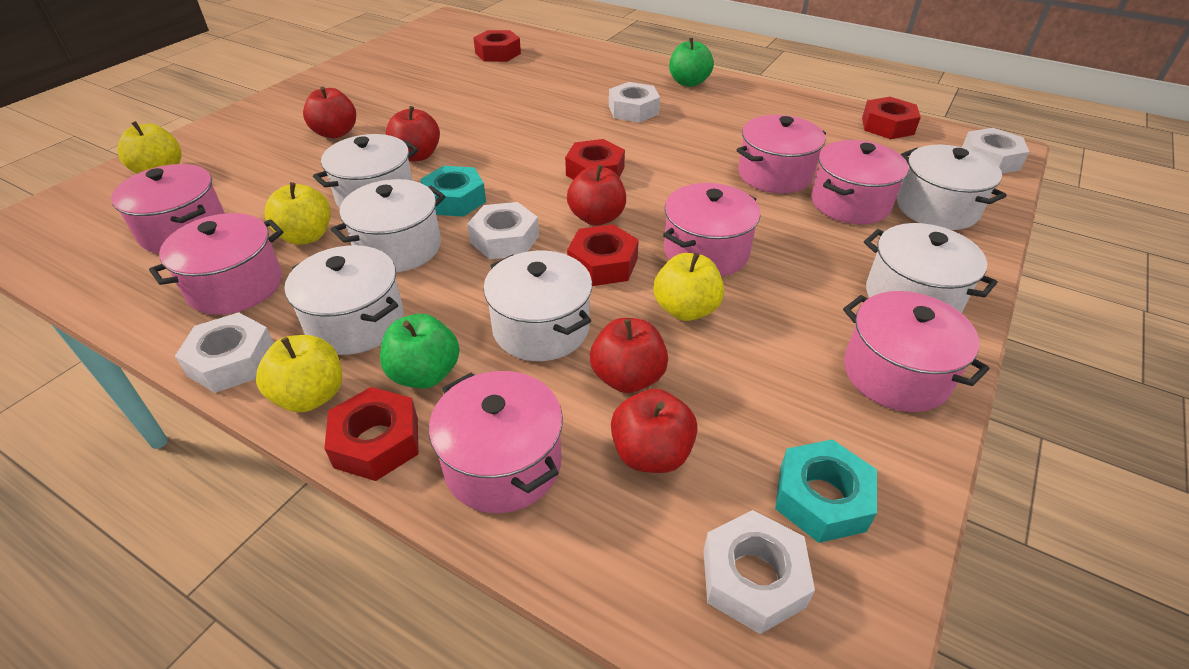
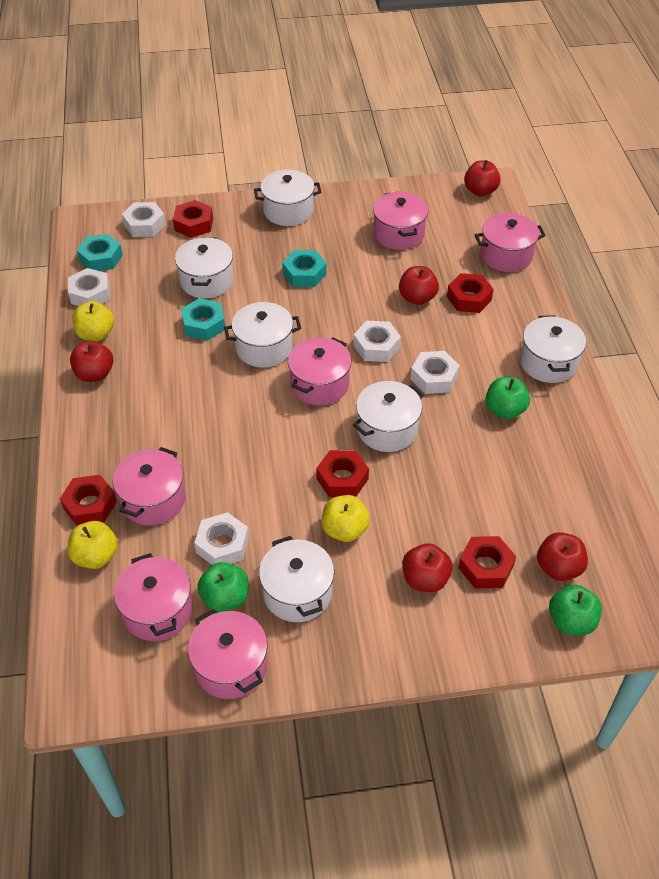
green apple: [380,314,460,389] [669,38,714,87] = 2 -> [198,562,248,612] [485,377,530,419] [549,585,602,636] = 3
pink pot: [111,164,225,253] [149,213,284,315] [429,371,563,513] [663,183,761,276] [737,115,826,193] [811,140,909,224] [843,291,990,412] = 7 -> [113,447,185,526] [114,553,193,641] [188,609,268,699] [288,337,351,405] [373,192,428,250] [475,213,546,272] = 6
turquoise nut: [420,166,486,217] [775,439,877,543] = 2 -> [77,234,123,271] [181,298,225,341] [282,250,326,287] = 3
yellow apple: [117,121,182,174] [256,335,342,412] [264,182,331,245] [653,253,724,321] = 4 -> [68,521,118,569] [72,301,114,341] [322,495,370,542] = 3

